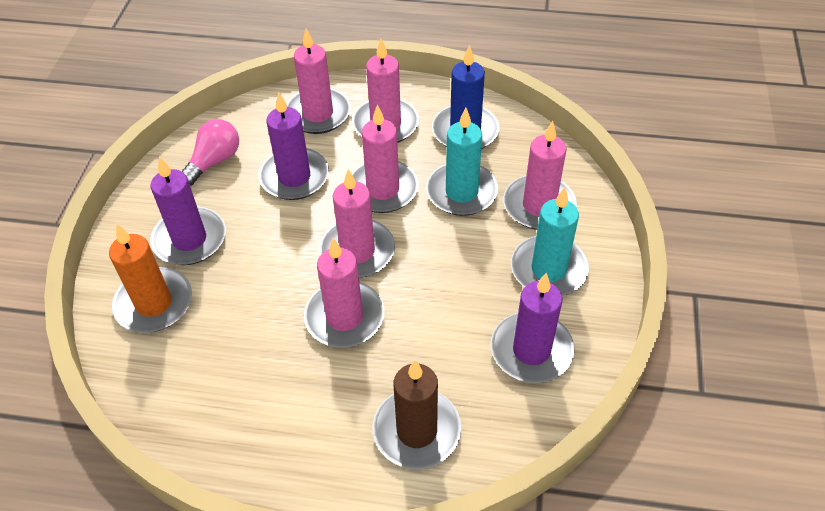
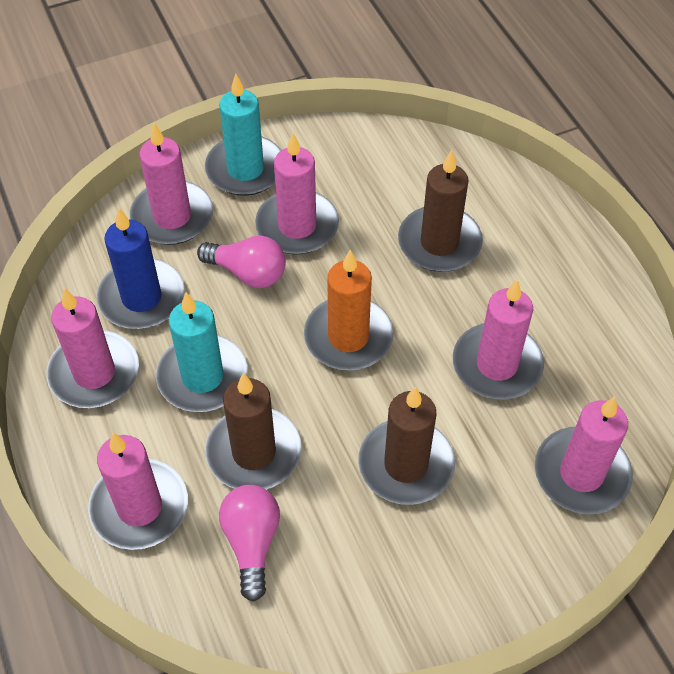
brown candle: [372,360,462,469] = 1 -> [205,373,302,489] [358,386,455,505] [398,150,483,272] = 3
pink light bulb: [182,119,239,186] = 1 -> [197,236,286,288] [219,485,280,602] = 2
purple candle: [150,157,226,265] [259,92,329,200] [491,273,575,383] = 3 -> none = 0

